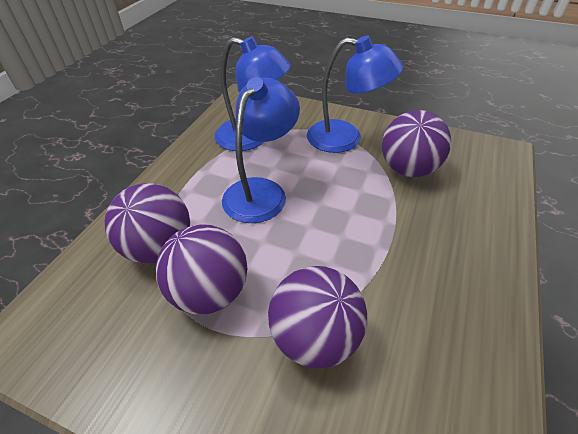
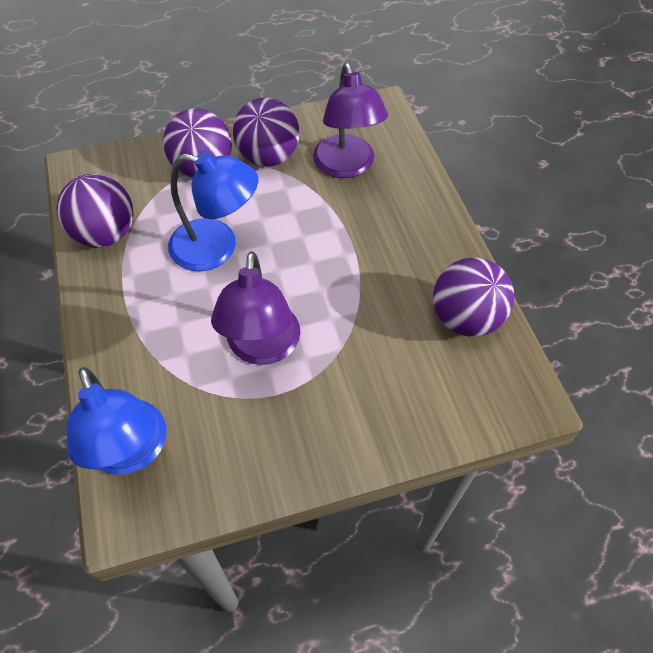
blue lamp: [214,36,291,151] [222,77,300,223] [307,35,404,153] = 3 -> [67,367,167,475] [168,152,258,271] = 2
purple lamp: none = 0 -> [211,251,300,365] [313,63,388,178] = 2

